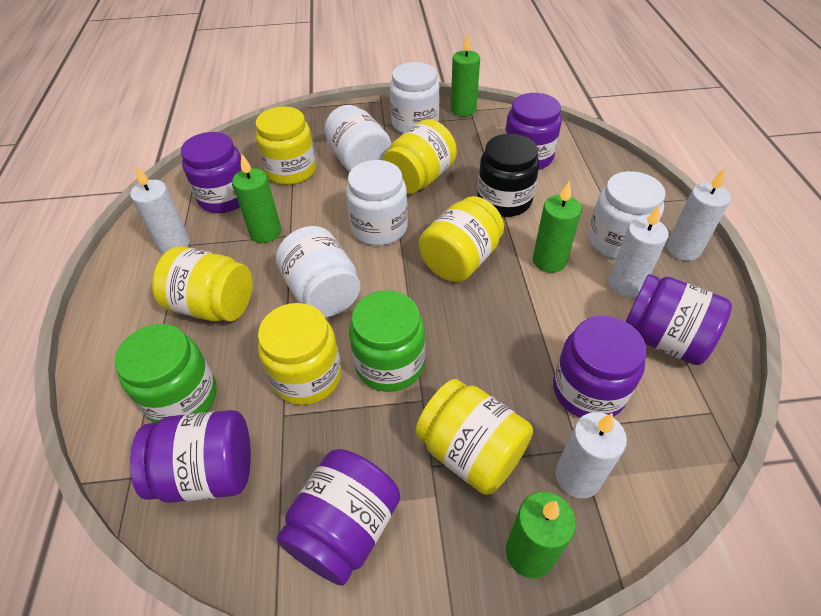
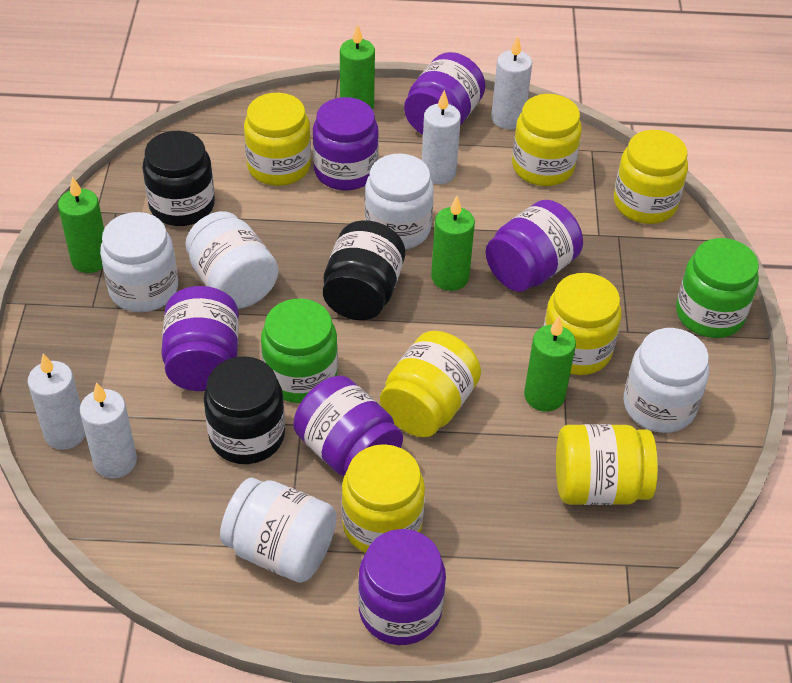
black jar: [477,134,539,217] = 1 -> [142,131,215,226] [204,356,285,464] [323,220,405,320] = 3
yellow jar: [152,246,252,321] [256,107,316,185] [258,303,342,405] [382,119,457,194] [415,379,533,495] [419,196,504,282] = 6 -> [244,93,311,186] [342,444,425,553] [380,331,481,437] [512,94,582,186] [544,273,621,375] [556,424,658,505] [614,130,688,224] = 7

